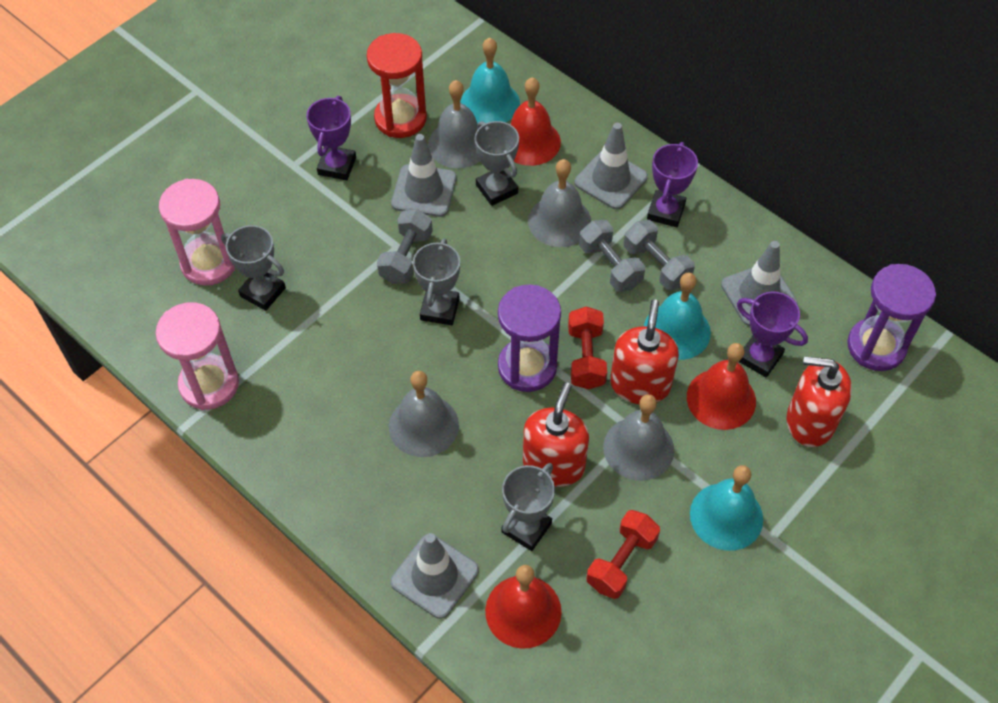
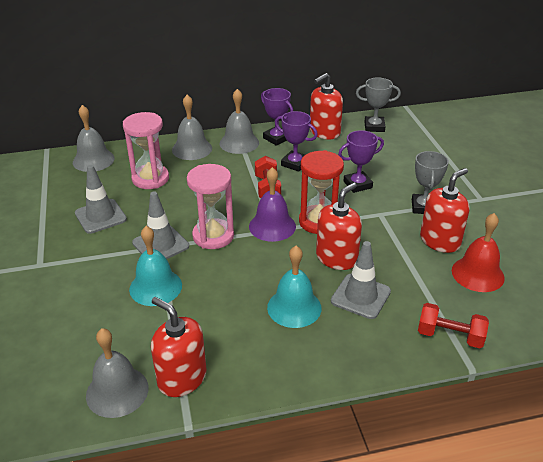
grey dumbbell: [377,209,433,284] [579,220,645,292] [624,220,695,290] = 3 -> none = 0
grey traffic cone: [390,533,479,619] [391,134,456,217] [574,123,648,209] [721,241,798,326] = 4 -> [75,165,127,234] [132,191,189,259] [331,241,391,319] = 3
grey trophy: [221,225,286,311] [413,239,460,325] [475,121,519,206] [502,463,555,551] = 4 -> [356,77,401,132] [412,151,449,214] = 2
purple bell: none = 0 -> [249,167,296,242] = 1
purple hourglass: [498,285,561,392] [847,264,936,371] = 2 -> none = 0
red bell: [485,565,562,649] [510,77,561,166] [687,343,756,430] = 3 -> [452,213,504,292] = 1
red soap dispenser: [523,382,589,487] [610,299,679,404] [787,356,852,447] = 3 -> [151,297,207,397] [310,73,343,139] [316,182,362,270] [420,168,470,253] = 4
turquoise bell: [461,38,520,124] [644,273,711,360] [690,465,763,551] = 3 -> [129,226,182,306] [267,246,322,328] = 2

